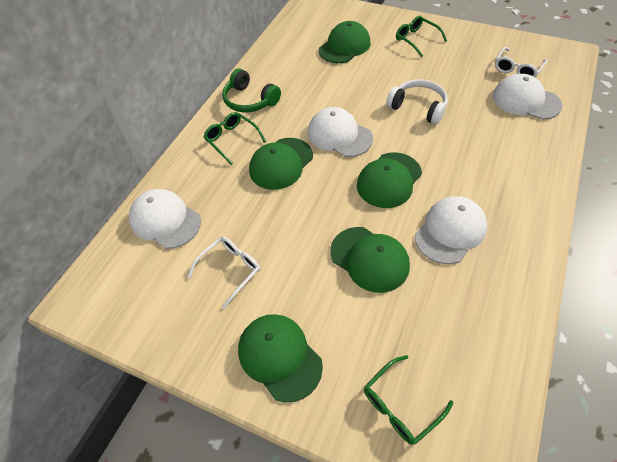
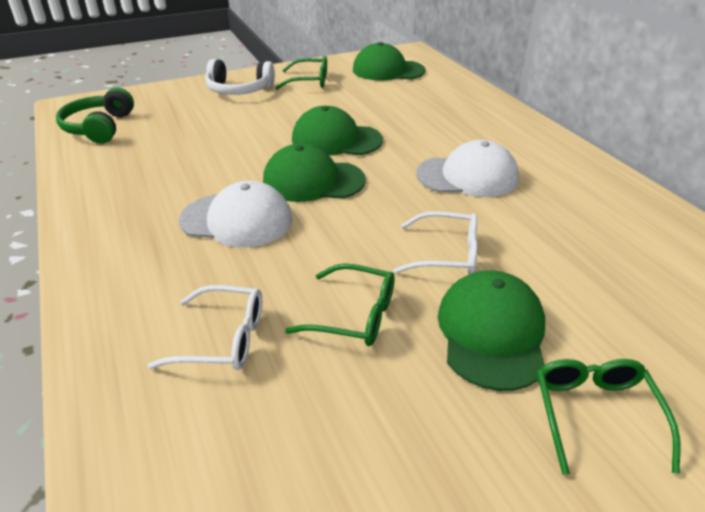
green cap: [238,314,323,402] [249,138,313,190] [319,21,371,63] [330,227,410,293] [357,152,422,208] = 5 -> [263,144,366,202] [292,106,383,155] [353,42,425,80] [438,270,545,391] = 4
white cap: [129,189,201,249] [308,107,373,157] [415,196,487,264] [493,74,562,120] = 4 -> [179,180,292,248] [416,140,519,197] = 2

